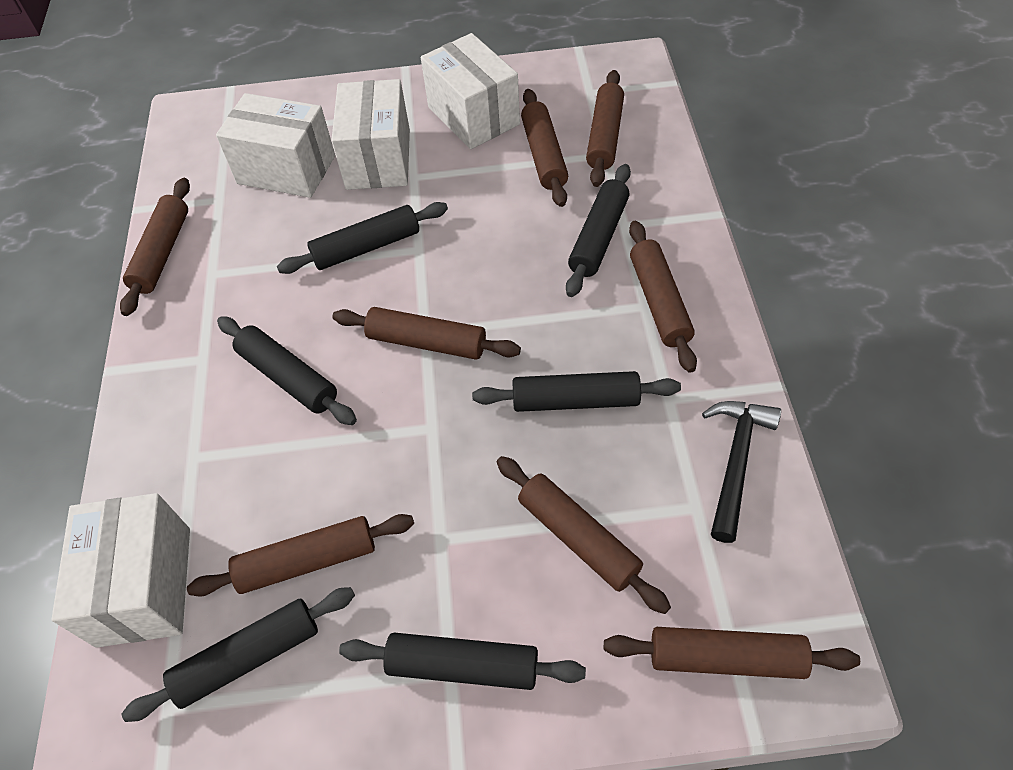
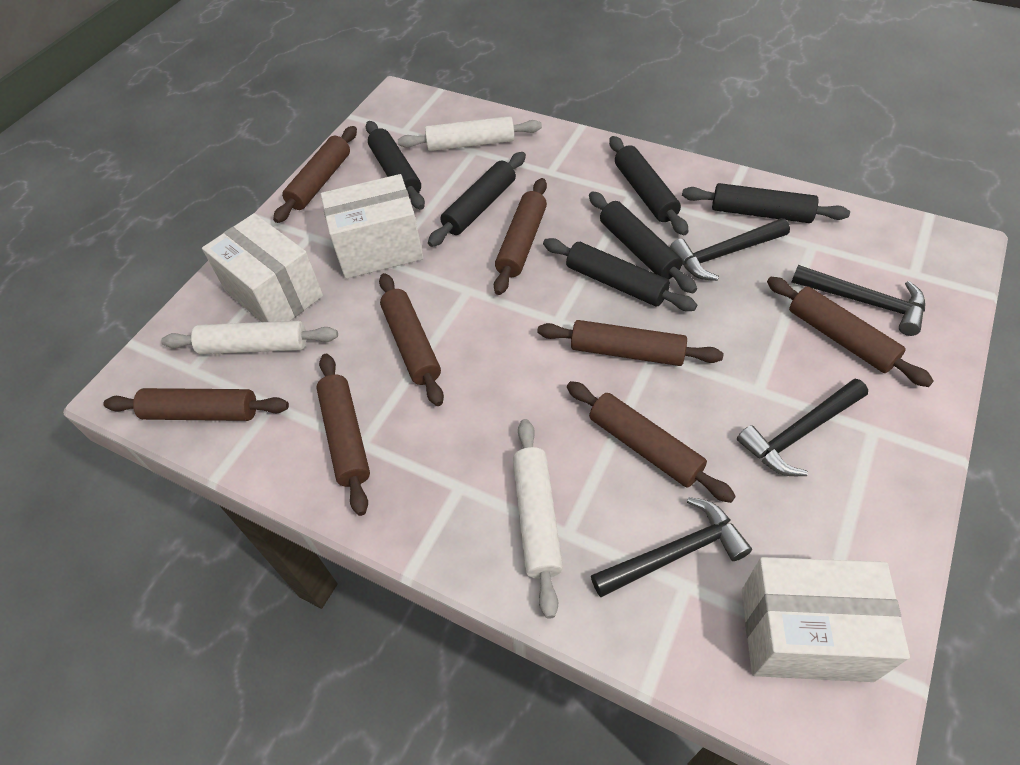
black hammer: [702,401,781,543] = 1 -> [591,497,752,597] [670,218,790,281] [737,379,868,476] [792,265,925,336] = 4
white box: [52,493,190,648] [216,93,335,198] [331,79,410,190] [421,33,520,149] = 4 -> [202,213,323,322] [321,174,424,279] [742,557,910,682] = 3
white rolling pin: none = 0 -> [161,321,338,354] [398,116,542,151] [513,419,563,619] = 3

